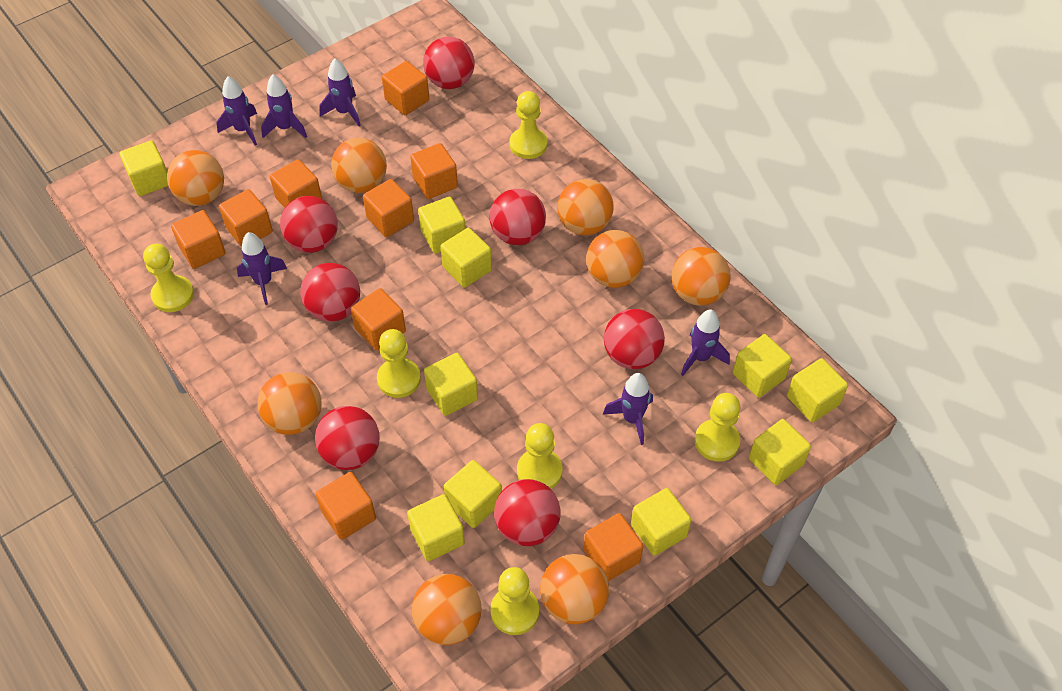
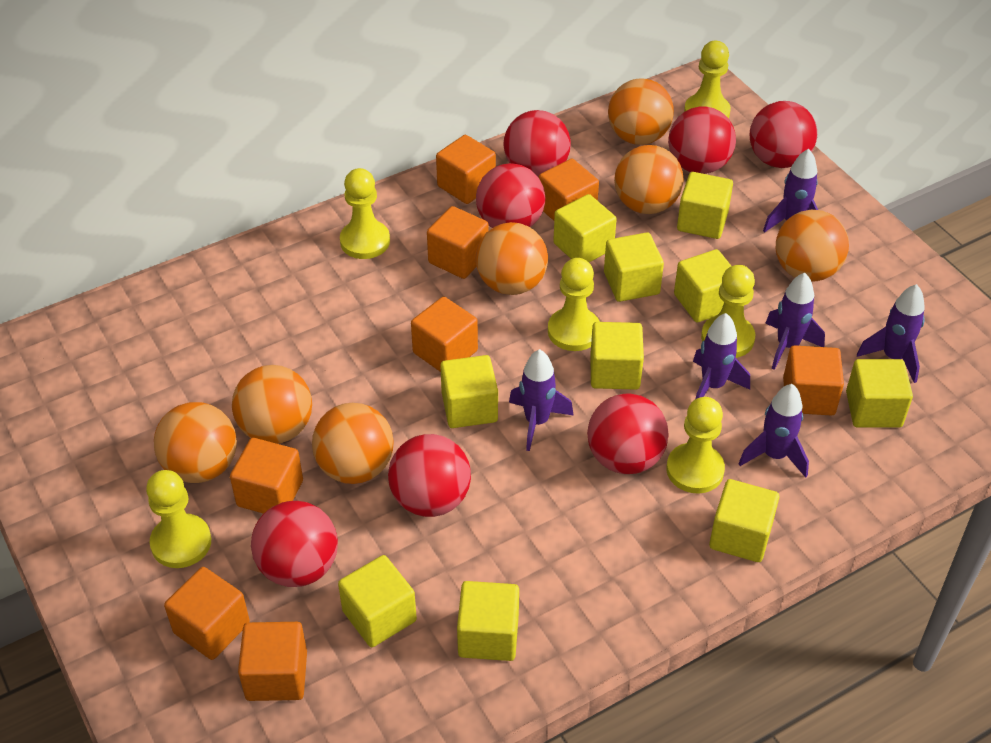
orange ball: [167,150,224,206] [258,372,322,435] [331,138,387,193] [412,574,482,645] [540,554,609,625] [557,179,614,236] [586,230,644,288] [672,247,731,306] = 8 -> [154,402,237,483] [232,365,312,444] [312,403,394,484] [476,222,548,295] [608,78,674,145] [614,145,684,214] [776,210,849,282] = 7
orange cube: [171,210,226,269] [219,189,273,247] [270,159,322,208] [316,472,376,540] [351,288,406,351] [363,179,414,237] [382,61,429,115] [410,143,458,199] [584,513,643,581] = 9 -> [164,567,250,660] [230,438,303,514] [238,622,307,701] [411,297,478,372] [427,206,489,279] [436,135,496,204] [539,159,599,221] [783,345,844,416] = 8

